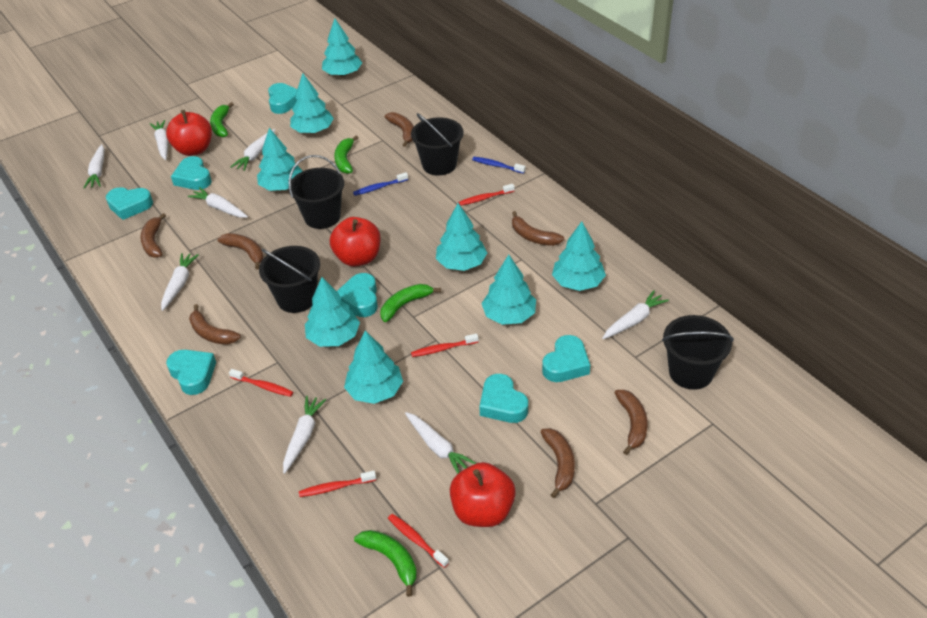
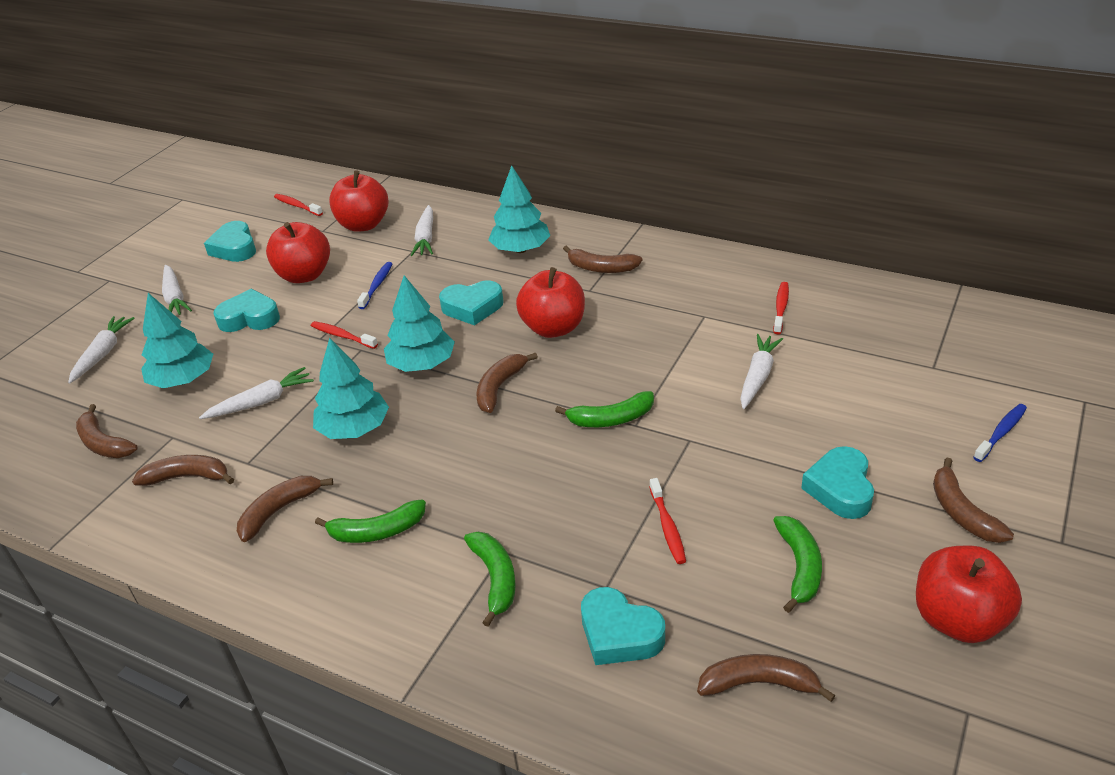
black bucket: [259,246,320,313] [288,155,344,229] [411,113,464,175] [662,315,734,390] = 4 -> none = 0
red apple: [166,110,212,156] [330,217,381,267] [450,462,516,527] = 3 -> [266,222,330,283] [329,170,389,232] [516,267,585,338] [916,546,1022,643] = 4
red toothbrush: [229,369,293,397] [299,471,376,497] [388,514,449,568] [411,333,479,357] [458,184,515,206] = 5 -> [274,194,323,216] [311,321,378,349] [650,478,686,564] [773,282,789,334] = 4
turquoise heart: [106,187,153,220] [166,350,216,395] [171,156,212,190] [268,83,297,114] [337,273,378,317] [479,374,528,423] [542,335,590,382] = 7 -> [204,221,256,262] [214,289,280,332] [439,281,504,326] [581,587,665,665] [801,446,874,519] = 5
turquoise tree: [257,128,302,191] [290,73,334,133] [305,277,360,347] [322,18,362,76] [344,331,403,404] [436,203,487,271] [481,255,536,325] [552,221,606,291] = 8 -> [141,293,213,388] [313,338,389,439] [384,275,455,372] [488,165,550,253] = 4
white carrot: [84,144,104,189] [150,120,169,160] [161,253,199,311] [188,187,248,218] [231,129,275,171] [283,396,326,474] [405,412,476,474] [602,290,669,339] = 8 -> [68,316,135,383] [162,265,192,315] [199,367,314,419] [410,205,433,256] [740,334,783,409] = 5

